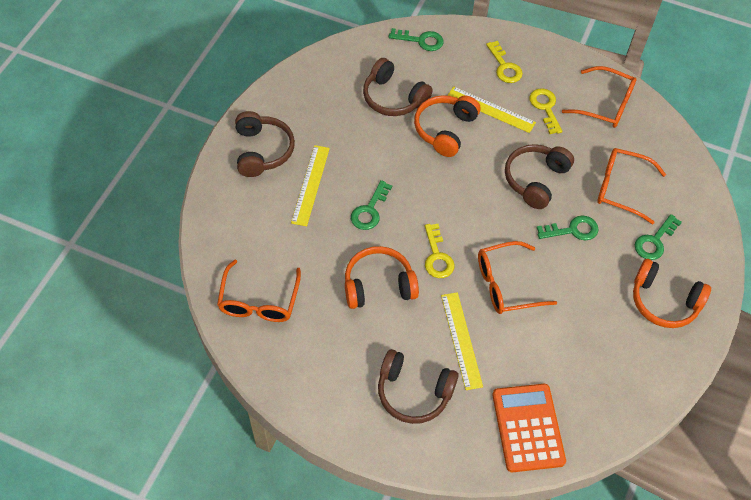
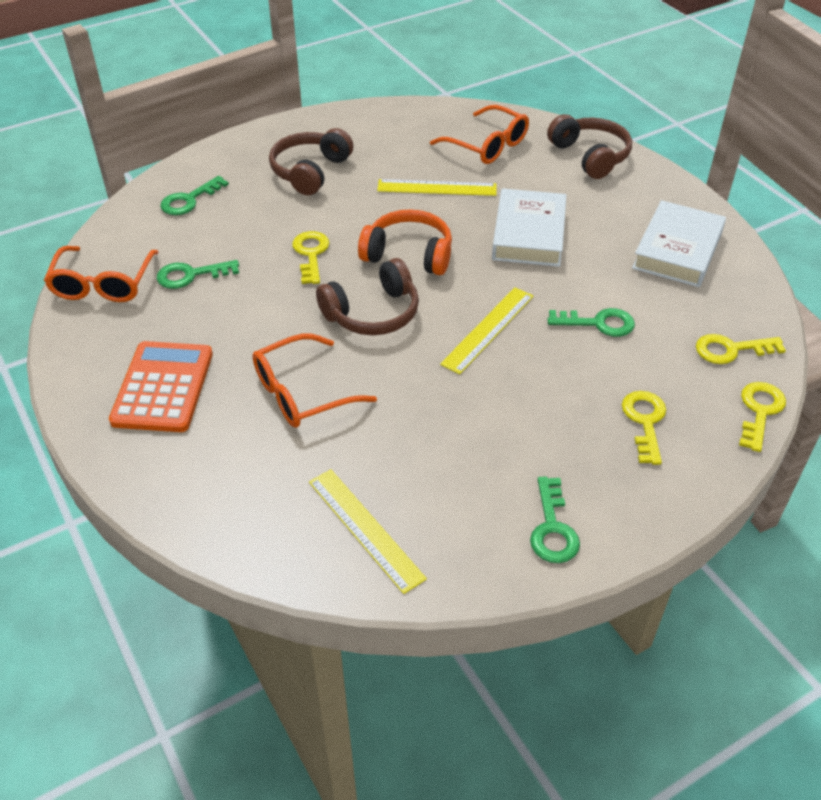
brown headphones: [235,111,295,177] [363,58,433,116] [378,349,459,424] [505,144,574,209] = 4 -> [269,128,353,195] [316,258,419,335] [547,114,632,179] = 3
orange glasses: [217,260,301,322] [478,241,557,314] [562,66,637,128] [597,148,666,224] = 4 -> [44,246,159,302] [252,334,377,428] [430,105,529,164] = 3
orange headphones: [345,246,419,309] [414,95,481,157] [633,259,711,328] = 3 -> [358,209,452,275] = 1
white book: none = 0 -> [492,188,566,267] [632,200,726,287] = 2
yellow key: [425,224,455,278] [486,41,523,83] [529,88,562,134] = 3 -> [292,231,329,284] [622,391,666,465] [696,334,786,364] [739,382,786,452] = 4

